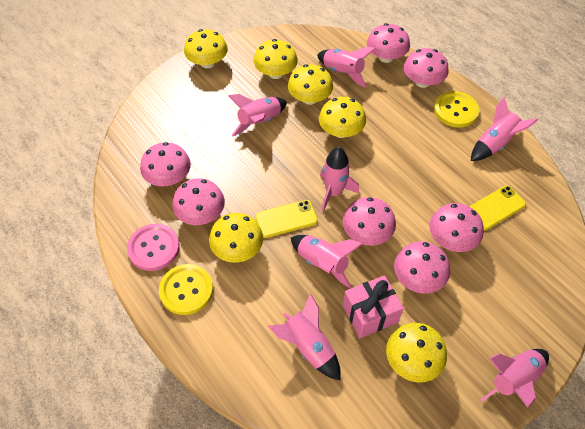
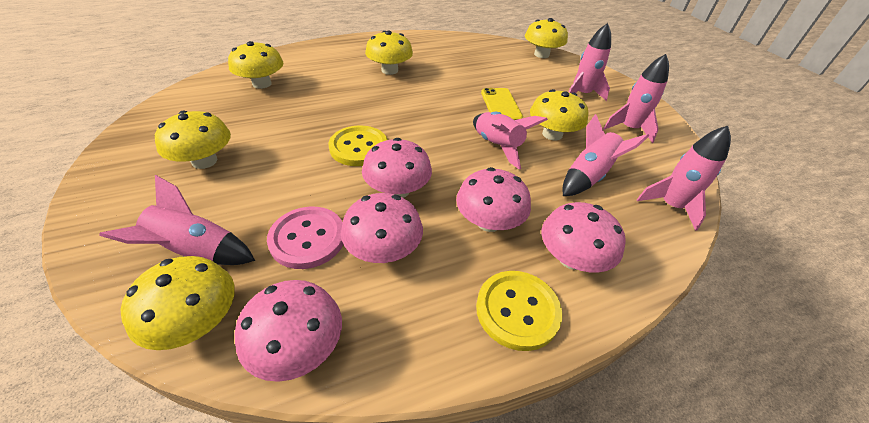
pink gift: [343,275,404,338] = 1 -> none = 0
pink mushroom: [140,142,191,186] [172,178,225,225] [343,197,396,246] [367,23,410,63] [394,241,450,294] [404,48,449,88] [429,203,484,252] = 7 -> [235,280,342,382] [341,193,423,263] [362,138,432,198] [456,167,531,232] [542,202,626,273] = 5
pink rocket: [228,94,287,136] [268,293,341,381] [291,235,362,289] [317,47,376,88] [320,147,359,211] [471,97,538,161] [480,349,549,408] = 7 -> [99,175,255,265] [473,112,548,169] [562,114,649,196] [568,23,611,101] [603,54,669,143] [637,126,731,231] = 6
yellow phone: [255,200,318,238] [469,186,526,230] = 2 -> [481,88,523,120] = 1

